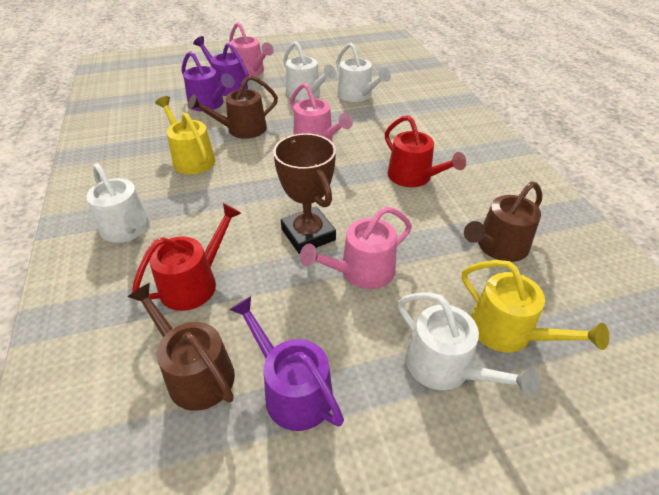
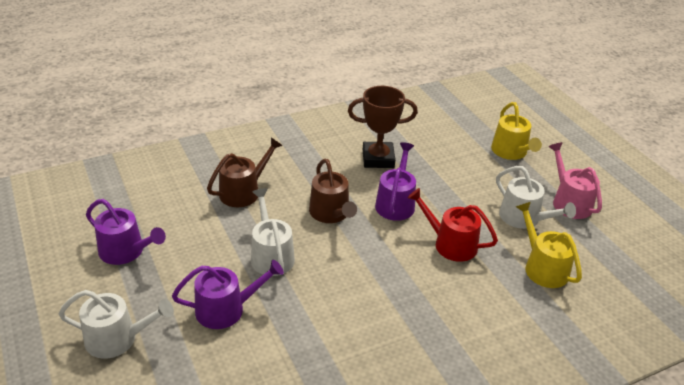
brown watering can: [127,283,235,411] [188,75,278,139] [464,181,542,262] = 3 -> [207,137,283,207] [309,159,357,223] = 2
pink watering can: [229,22,274,76] [290,83,353,141] [300,207,412,289] = 3 -> [548,142,602,219] = 1
red watering can: [132,203,241,311] [385,115,466,187] = 2 -> [408,188,498,262] = 1
white watering can: [86,163,150,243] [283,41,336,100] [336,43,391,102] [398,292,540,397] = 4 -> [59,290,174,359] [251,188,295,276] [496,166,576,229] = 3

